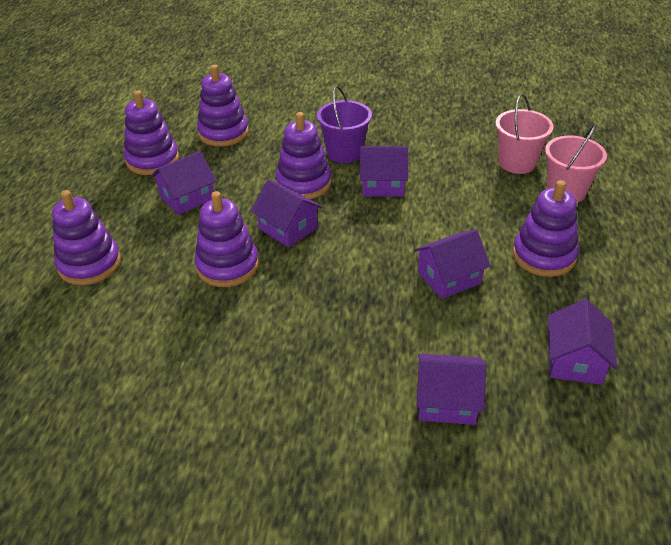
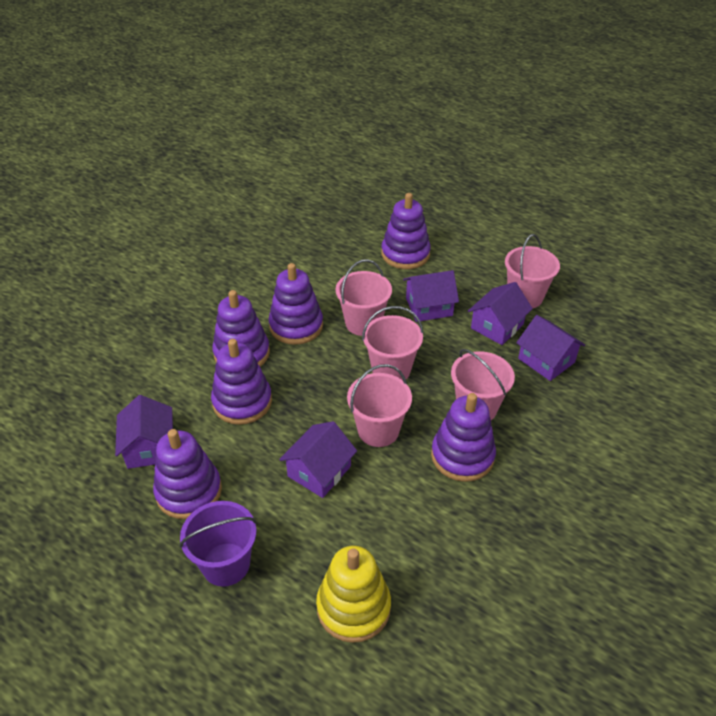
pink bucket: [495,94,554,174] [545,125,607,203] = 2 -> [336,259,392,336] [347,364,412,447] [362,306,423,380] [451,349,515,420] [505,234,560,308] = 5
purple house: [151,151,216,215] [251,179,323,248] [360,146,408,196] [414,229,491,299] [416,353,486,425] [548,299,617,385] = 6 -> [115,395,173,469] [279,421,357,498] [403,270,459,322] [468,282,533,345] [516,315,585,381] = 5
yellow stacking toy: none = 0 -> [316,546,391,643] = 1

